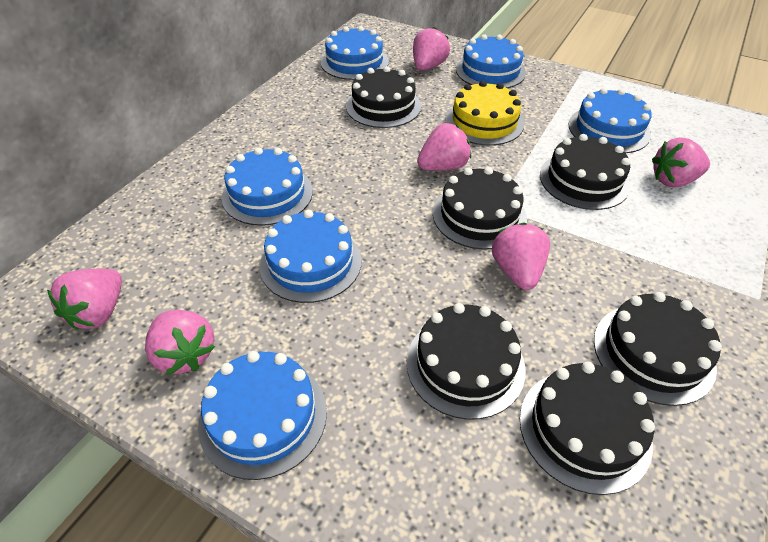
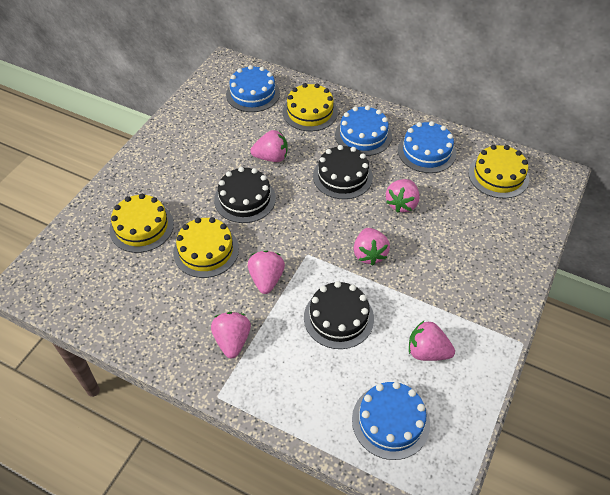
black cake: [346,66,421,128] [407,303,525,420] [433,167,527,250] [520,362,655,495] [540,134,631,210] [594,292,722,406] = 6 -> [214,167,276,223] [304,281,374,349] [313,145,373,199] = 3
blue cake: [198,351,327,480] [222,147,313,226] [260,210,361,303] [321,26,389,80] [456,34,526,88] [568,88,652,153] = 6 -> [226,65,280,112] [335,106,392,156] [352,382,430,460] [398,121,456,173] = 4
yellow cake: [446,81,524,146] = 1 -> [109,194,174,253] [173,217,239,278] [283,83,338,131] [468,145,529,198] = 4

